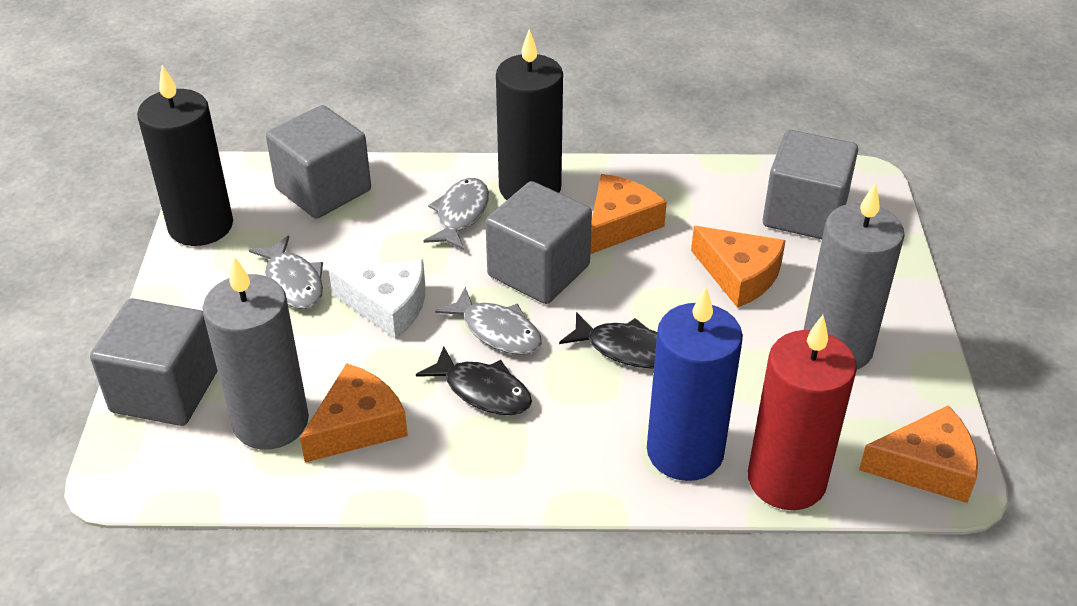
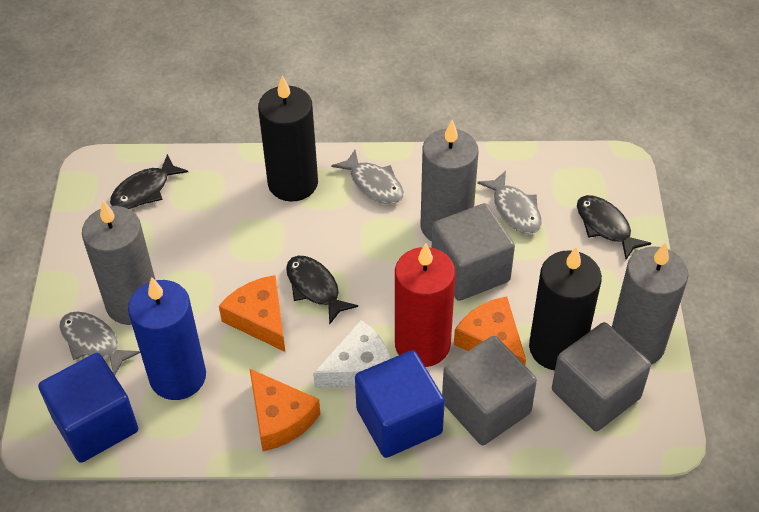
black fish: [416,346,532,415] [559,312,657,368] = 2 -> [110,154,188,209] [286,256,358,325] [577,195,652,260] = 3
blue cube: none = 0 -> [38,353,138,463] [355,350,445,458] = 2
grey candle: [202,256,309,450] [803,183,905,369] = 2 -> [82,201,155,325] [421,120,478,242] [612,242,688,365] = 3
grey cube: [90,298,218,426] [266,105,371,219] [485,181,592,304] [763,130,858,239] = 4 -> [432,203,515,301] [442,336,537,445] [552,322,651,431] = 3
orange cheese: [300,363,408,463] [590,174,667,254] [691,226,786,308] [859,405,978,503] = 4 -> [219,275,285,352] [249,368,320,451] [454,296,526,365] = 3

